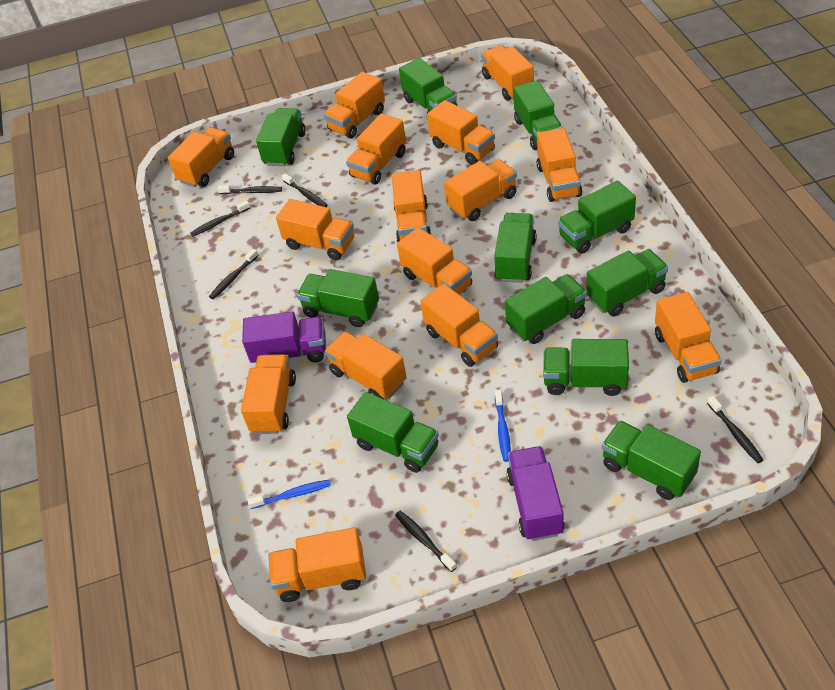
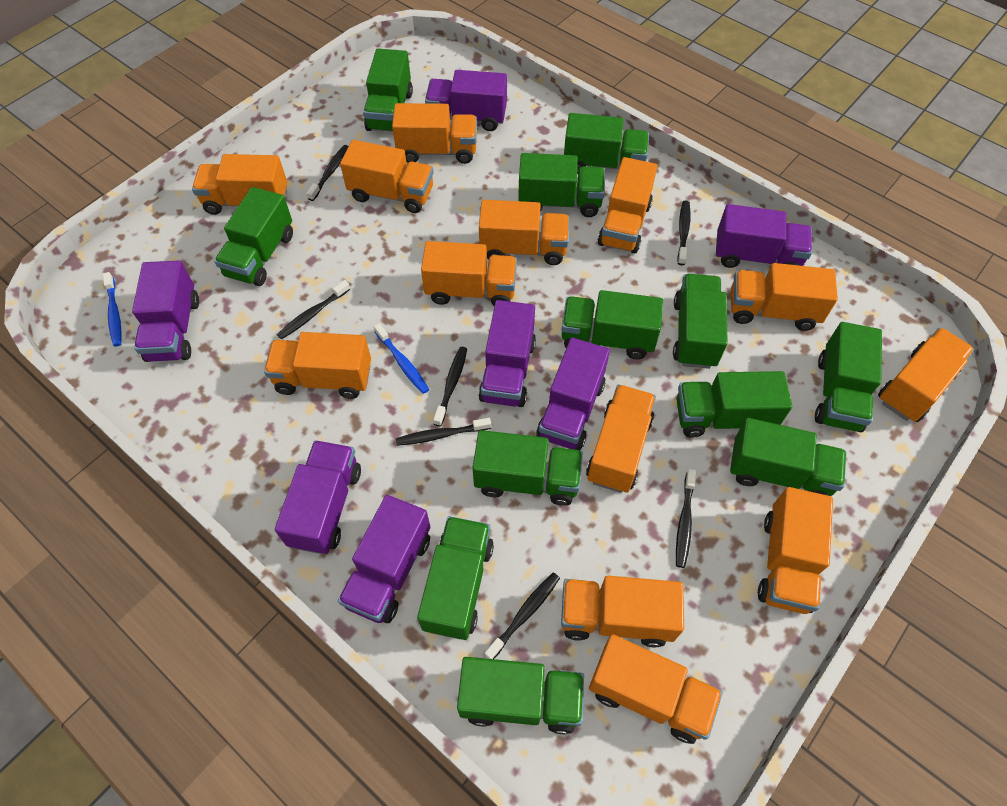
black toothbrush: [190,200,250,237] [209,249,259,299] [218,185,282,194] [282,173,328,207] [395,511,457,572] [707,396,763,463] = 6 -> [277,280,350,340] [306,145,349,201] [396,418,491,446] [433,347,467,426] [485,572,560,659] [676,469,696,568] [677,201,691,265] = 7
green truck: [256,108,306,166] [297,269,379,327] [347,392,439,473] [399,58,457,113] [494,213,537,283] [505,274,587,344] [513,80,563,150] [543,339,629,396] [558,181,636,254] [586,249,668,317] [602,420,701,500] = 11 -> [214,187,293,286] [363,49,413,132] [417,516,494,640] [457,657,584,734] [472,430,583,506] [518,153,605,217] [561,290,663,359] [564,113,649,174] [673,274,728,369] [676,371,792,438] [730,418,846,496] [815,322,882,432] = 12
orange truck: [168,127,234,187] [241,354,296,434] [268,527,366,602] [276,199,354,260] [324,72,385,139] [325,331,407,399] [346,113,406,185] [392,170,431,242] [397,227,472,294] [420,284,498,367] [427,100,495,165] [444,159,517,221] [481,45,534,101] [537,128,582,202] [655,292,721,383] = 15 -> [192,154,287,215] [264,332,371,399] [340,140,434,213] [392,103,477,164] [421,241,517,306] [479,200,569,265] [561,576,684,647] [586,384,656,493] [589,634,723,744] [598,157,657,253] [731,263,838,331] [758,487,833,614] [878,328,974,422] = 13
purple truck: [242,311,326,363] [506,446,565,541] = 2 -> [132,260,199,362] [275,440,361,554] [338,495,430,623] [425,70,507,131] [478,300,536,407] [536,338,610,450] [716,204,812,268] = 7

